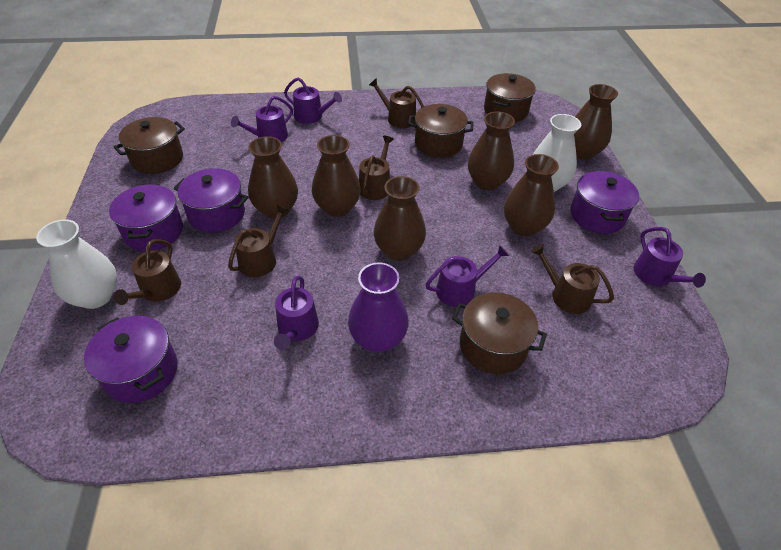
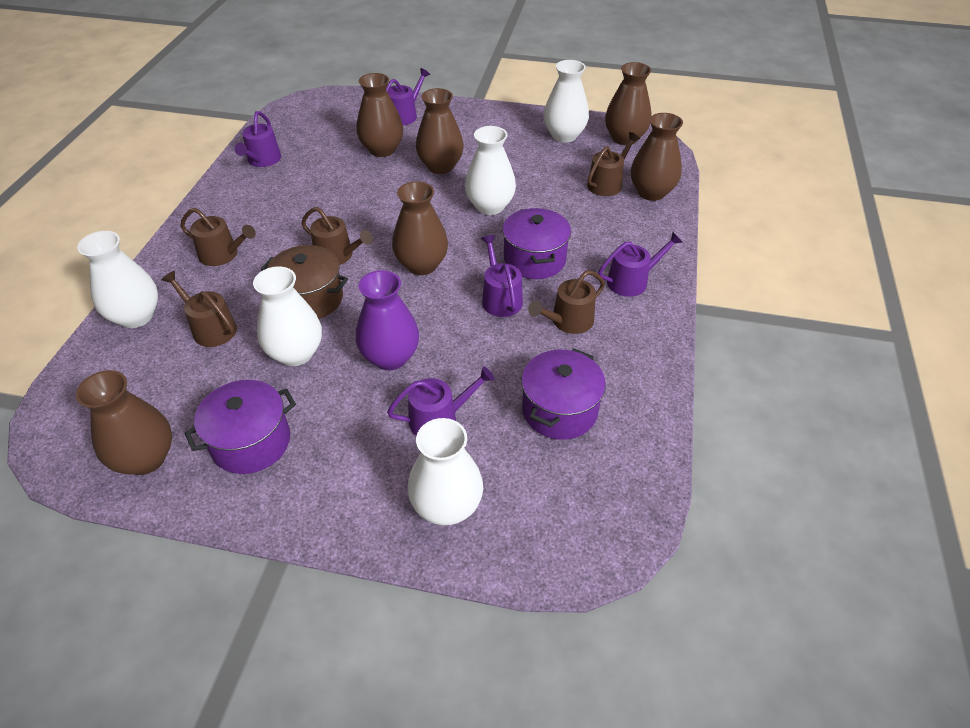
brown pot: [113,117,185,174] [408,104,474,158] [452,292,547,374] [484,73,536,122] = 4 -> [261,245,348,319] = 1
purple pot: [84,316,178,403] [109,184,183,251] [174,168,248,233] [570,171,639,234] = 4 -> [185,380,296,474] [502,208,571,279] [522,349,606,440] = 3
white vase: [36,219,117,309] [533,114,581,192] = 2 -> [77,231,158,328] [253,266,322,366] [408,418,483,525] [465,126,516,215] [543,60,589,143] = 5

